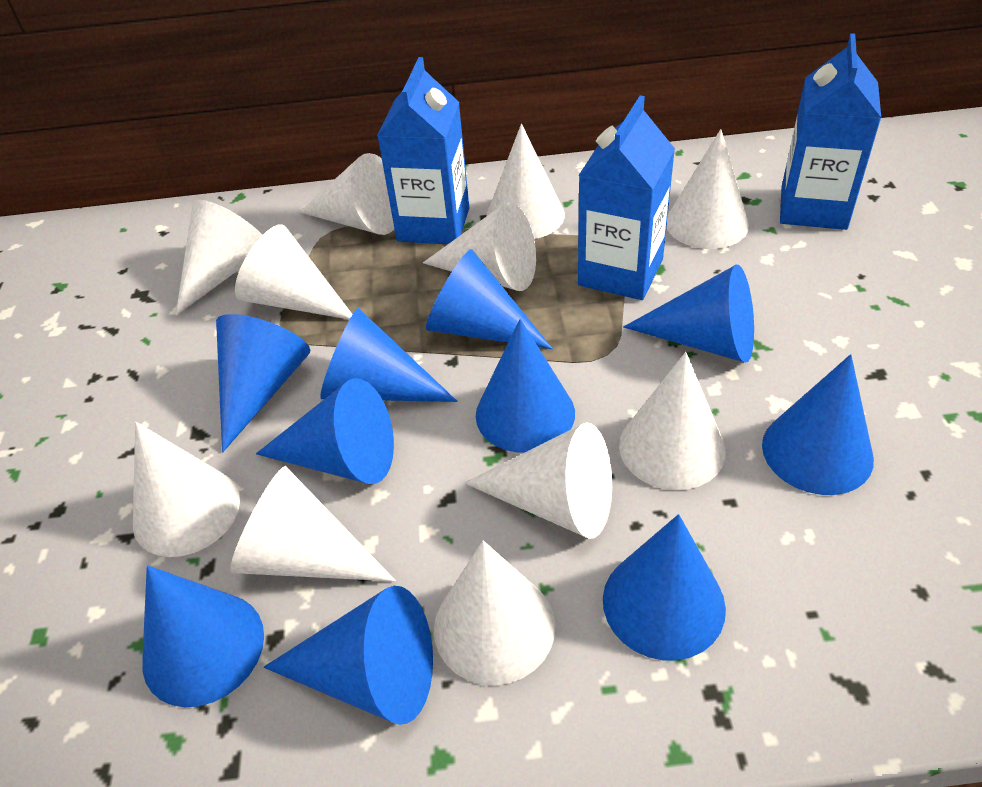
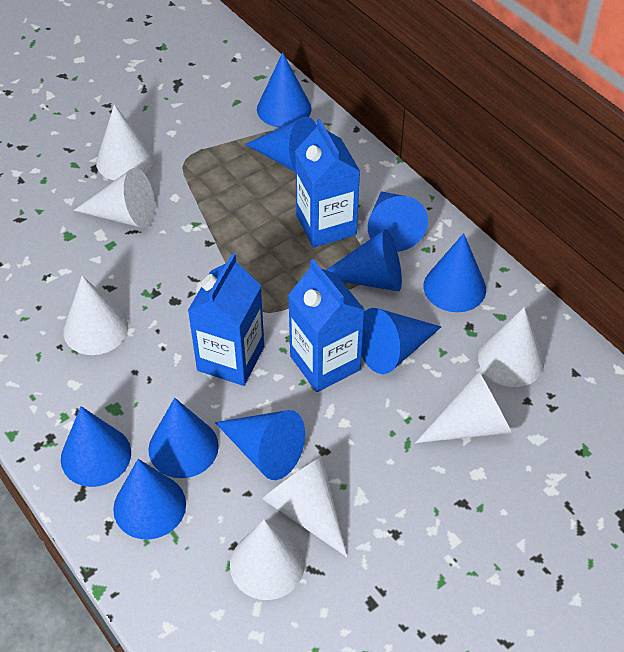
white cone: [133,422,240,557] [176,200,262,316] [230,466,396,581] [235,225,353,320] [300,153,394,235] [423,202,536,291] [434,540,555,685] [464,423,612,539] [486,124,565,239] [619,352,726,490] [666,129,749,249] = 11 -> [63,276,128,355] [74,168,155,228] [96,105,153,181] [230,519,305,600] [263,457,348,557] [415,371,512,443] [478,307,544,387] = 7

